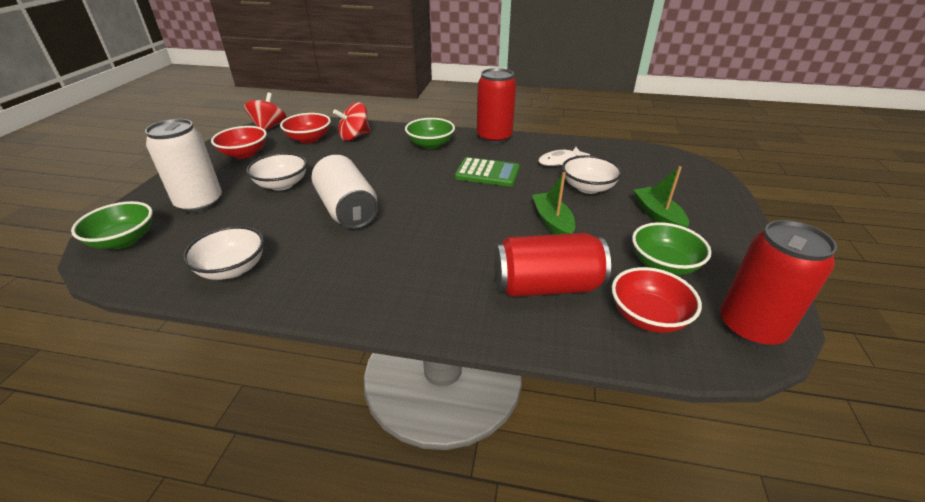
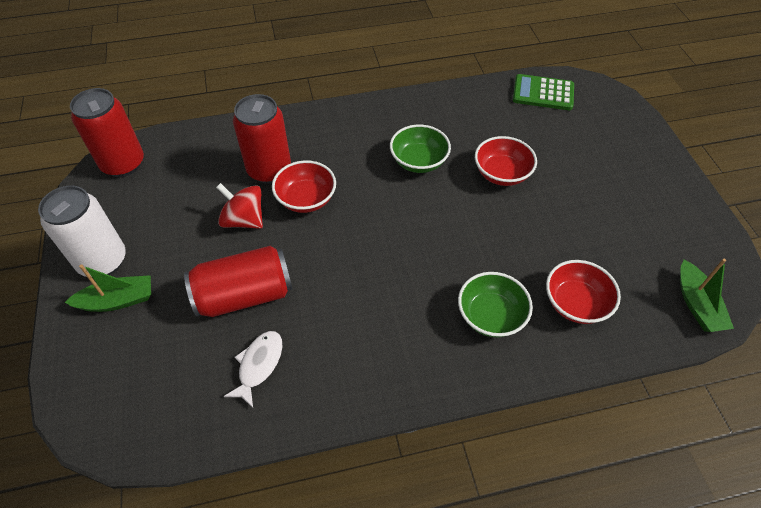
green bowl: [71,201,153,249] [405,118,455,149] [632,222,712,275] = 3 -> [390,125,451,173] [458,272,533,337] = 2
red spinning top: [244,93,287,131] [333,102,370,141] = 2 -> [216,183,263,229] = 1
white bowl: [183,226,264,280] [246,153,307,191] [562,155,622,194] = 3 -> none = 0
white can: [145,119,222,213] [312,155,378,229] = 2 -> [38,186,126,277] = 1

